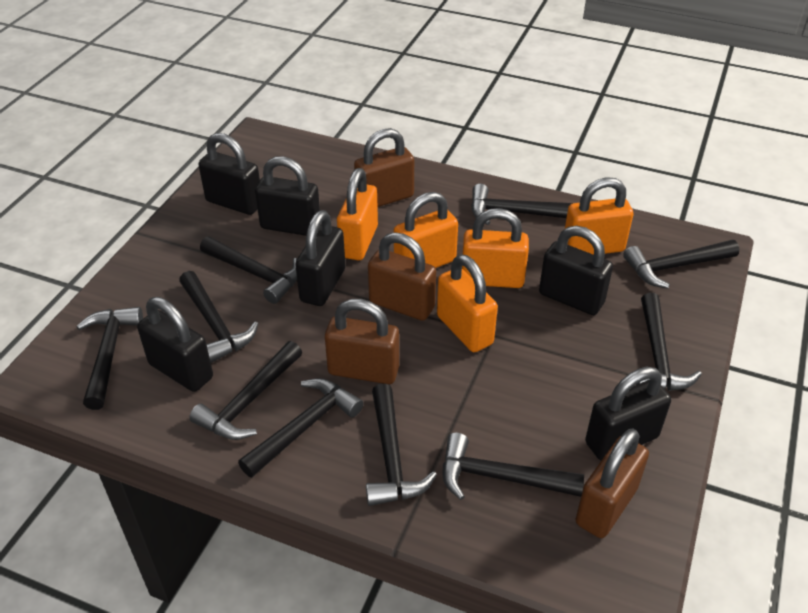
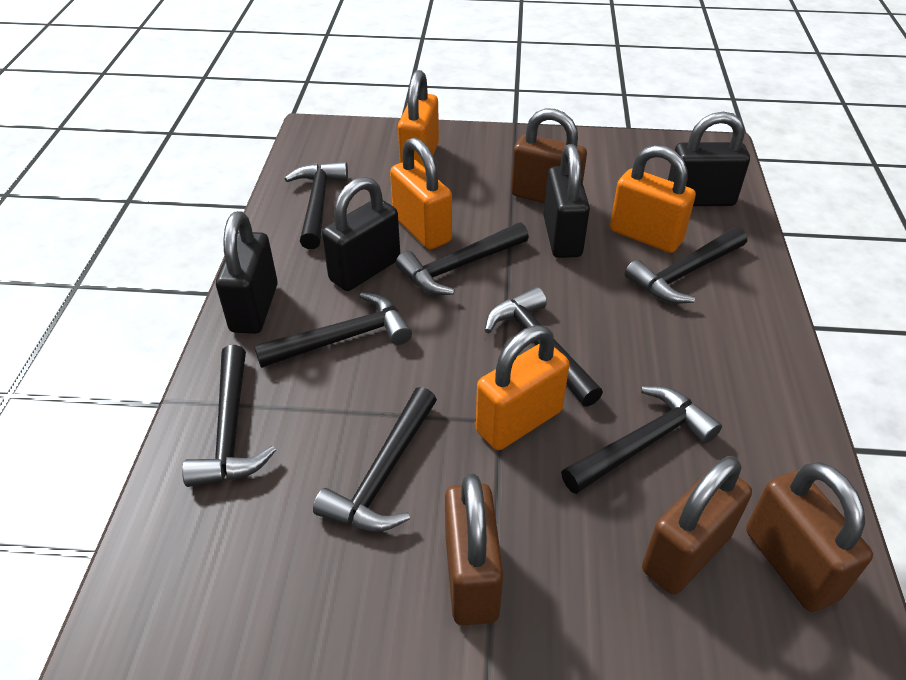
black hammer: [77,307,143,410] [179,271,258,363] [189,341,302,440] [200,237,297,304] [238,378,364,477] [366,384,437,506] [443,433,584,500] [471,184,573,225] [623,240,739,289] [636,293,702,391] = 10 -> [182,345,276,487] [254,292,412,368] [284,162,348,249] [313,387,437,532] [396,222,529,295] [484,287,603,407] [561,386,722,494] [625,227,747,304] = 8
black padlock: [137,297,213,392] [198,133,260,215] [255,156,320,236] [295,210,345,306] [539,226,613,315] [585,367,671,460] = 6 -> [216,211,278,334] [322,177,400,291] [543,144,590,258] [668,112,750,206] = 4
orange padlock: [337,168,378,260] [394,192,458,268] [437,254,498,352] [462,208,529,288] [565,177,634,255] = 5 -> [390,137,452,249] [398,70,439,168] [476,325,569,450] [610,145,696,253] = 4

